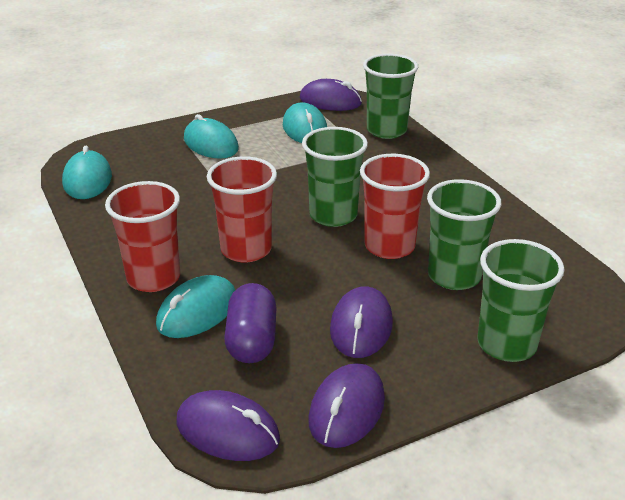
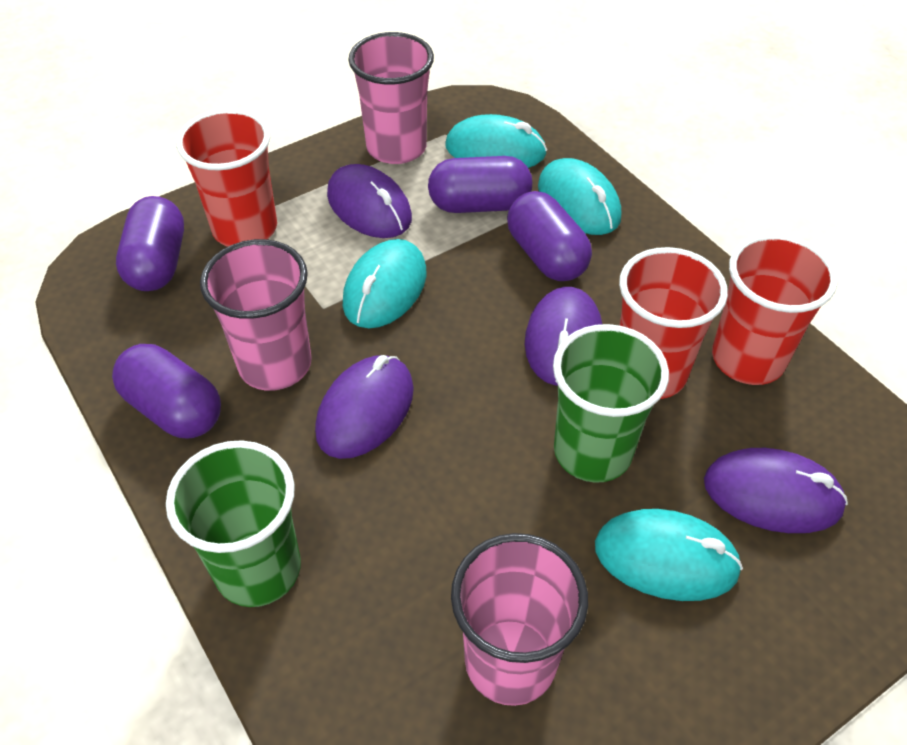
green cup: [302,127,368,227] [363,54,418,139] [427,179,501,290] [478,239,564,362] = 4 -> [166,440,301,607] [553,324,669,483] = 2
pink cup: none = 0 -> [200,239,312,391] [348,32,434,164] [451,533,588,706] = 3
purple capsule: [224,283,277,363] = 1 -> [112,344,221,439] [116,196,184,291] [428,156,532,213] [507,191,592,281] = 4

